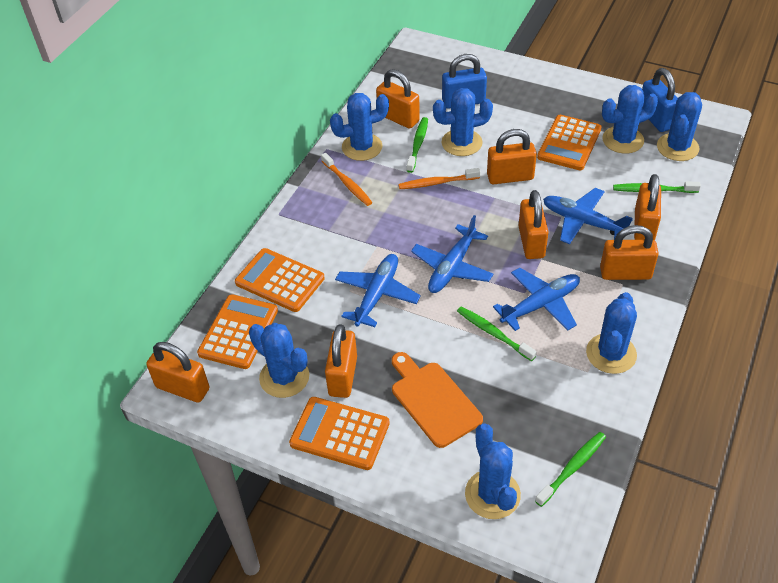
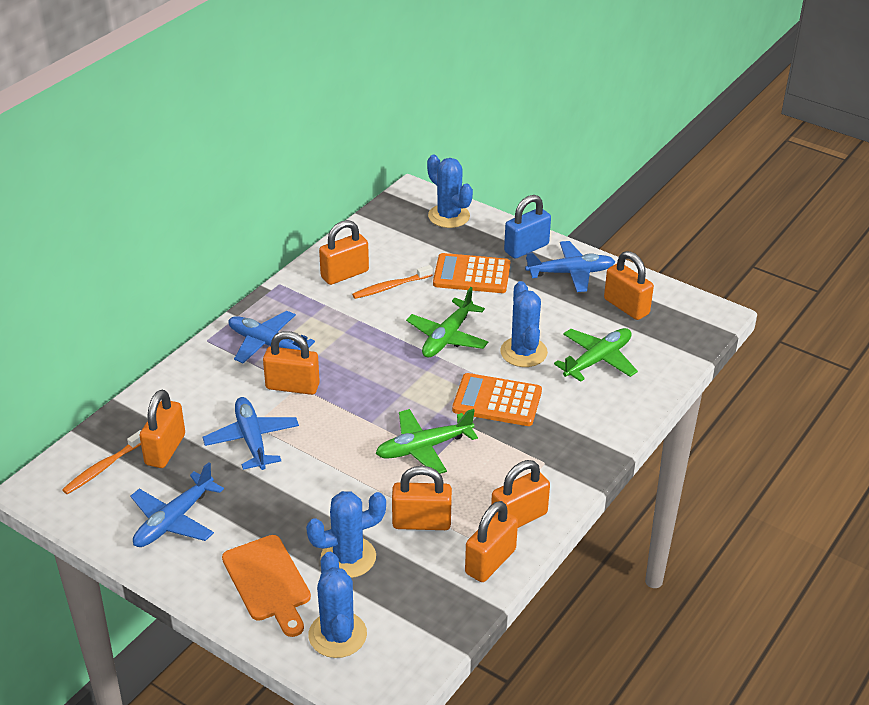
blue cactus: [249,323,309,398] [330,93,389,161] [433,88,493,156] [465,423,521,519] [586,292,637,374] [602,85,658,154] [657,92,702,161] = 7 -> [306,491,386,578] [308,552,367,658] [427,155,473,228] [500,281,548,367] = 4
blue padlock: [442,54,487,109] [642,68,678,132] = 2 -> [504,195,551,259] = 1
green plane: none = 0 -> [376,409,478,474] [406,287,488,358] [554,328,638,382] = 3
green toothbrush: [407,117,428,173] [457,306,537,361] [535,432,606,507] [613,182,701,193] = 4 -> none = 0
orange calculator: [197,294,278,369] [235,248,325,312] [289,397,390,470] [537,115,602,170] = 4 -> [433,253,510,293] [452,373,542,426] = 2

